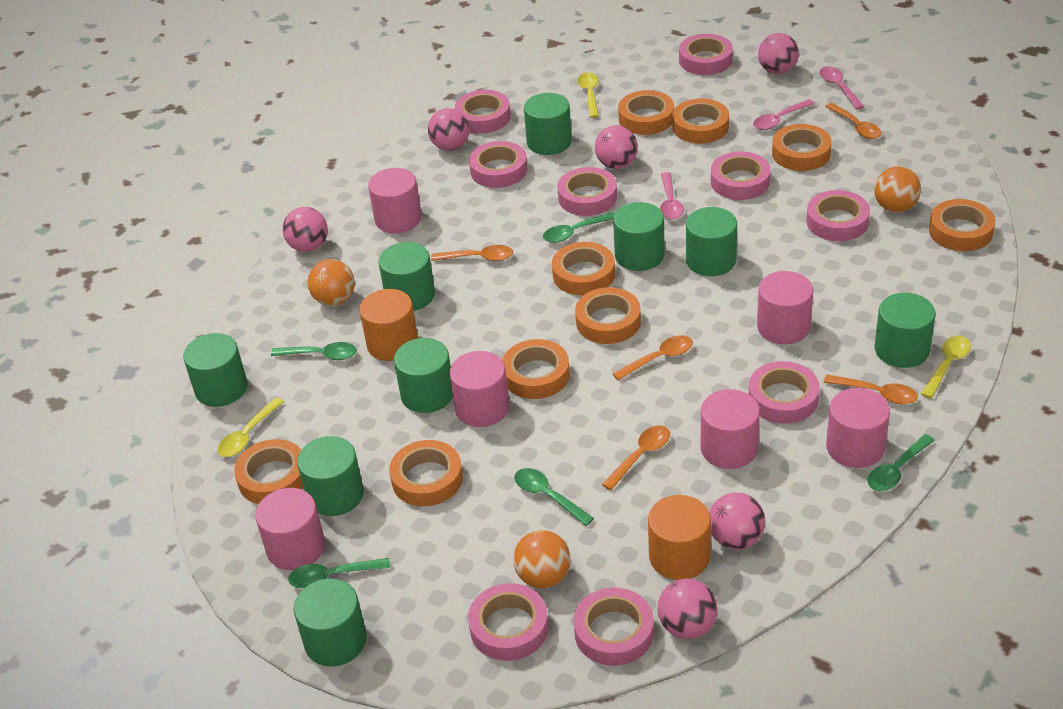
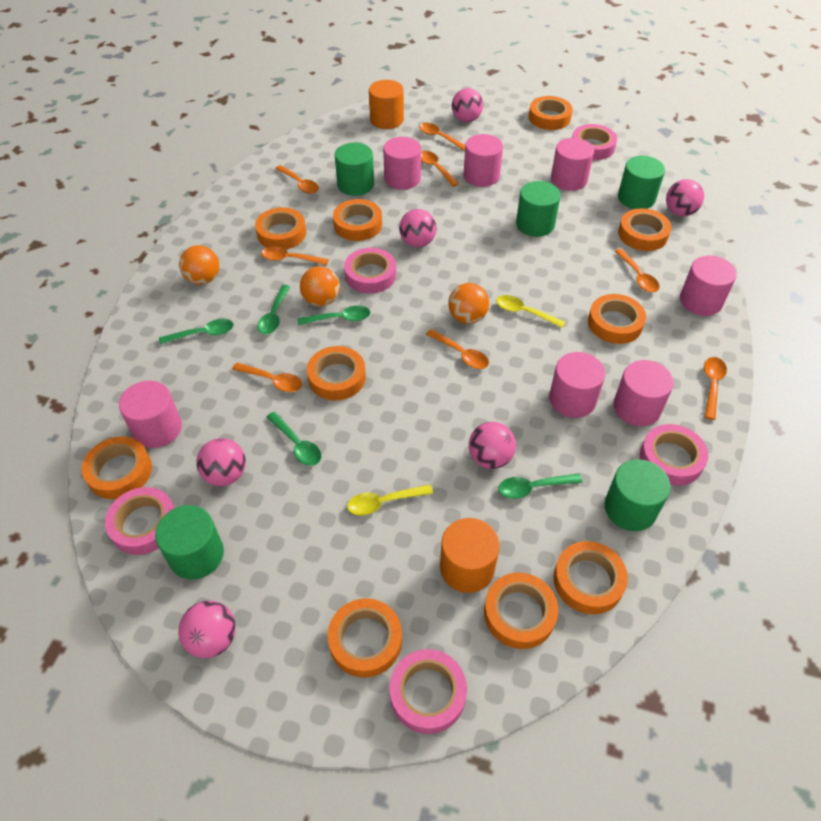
green cylinder: [183,333,247,407] [294,579,367,666] [297,436,364,516] [379,242,435,311] [394,338,453,413] [524,93,572,155] [613,202,665,271] [686,207,737,276] [875,293,936,368] = 9 -> [155,505,224,580] [335,143,374,196] [516,181,561,237] [604,459,671,531] [618,156,665,209] = 5
orange spoon: [431,245,513,261] [602,425,670,490] [613,335,693,381] [824,375,918,404] [825,103,882,139] = 5 -> [232,363,303,392] [261,247,329,265] [275,165,319,194] [419,123,465,151] [421,151,459,187] [426,329,489,369] [615,249,659,292] [704,357,727,420] = 8
orange tape: [234,439,303,504] [389,440,463,506] [502,339,570,399] [552,242,615,295] [575,287,641,344] [618,90,674,135] [672,98,729,144] [772,124,832,171] [929,199,995,251] = 9 -> [82,437,152,499] [255,207,306,249] [307,346,366,400] [328,598,402,678] [333,199,382,241] [484,572,558,649] [528,96,573,130] [553,541,628,614] [588,294,646,344] [618,208,671,251] = 10
pink cylinder: [255,488,325,570] [368,168,422,233] [450,351,510,427] [701,389,760,469] [757,271,813,344] [826,388,890,468] = 6 -> [119,381,182,448] [383,137,421,190] [463,134,503,187] [549,352,605,418] [551,138,594,191] [613,360,674,426] [680,256,737,316] = 7
pink spoon: [660,172,684,220] [753,99,815,130] [820,66,864,110] = 3 -> none = 0
pink tape: [455,90,511,134] [468,583,549,661] [469,141,527,188] [557,167,617,216] [573,587,654,666] [679,34,733,75] [711,151,771,200] [749,361,820,424] [806,190,870,241] = 9 -> [105,487,175,555] [344,248,396,294] [390,649,467,734] [572,124,617,160] [640,424,708,486] = 5
yellow spoon: [218,398,284,457] [578,72,599,118] [921,336,971,399] = 3 -> [347,484,433,516] [496,295,565,328] = 2

